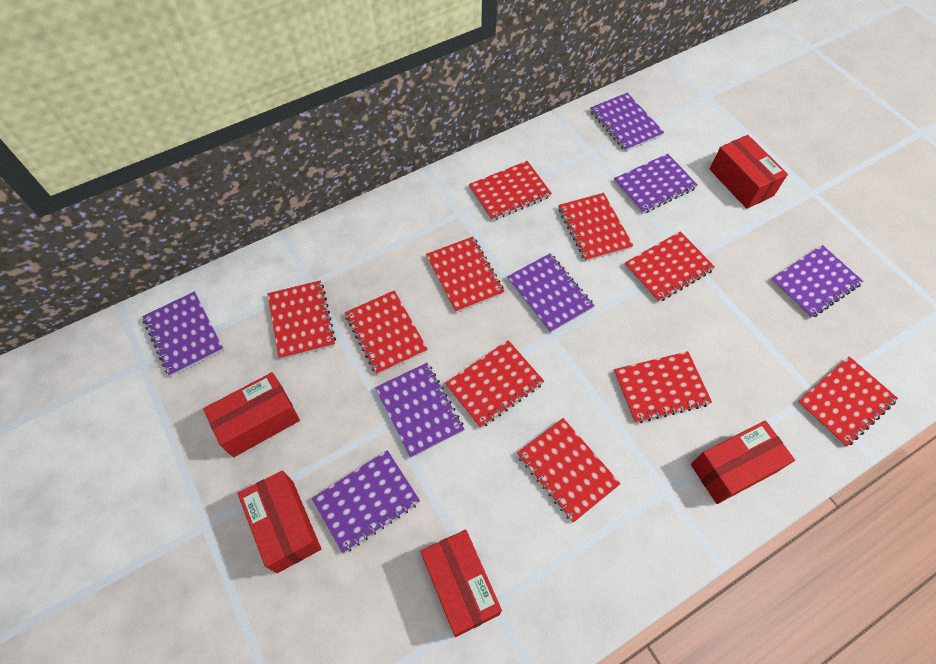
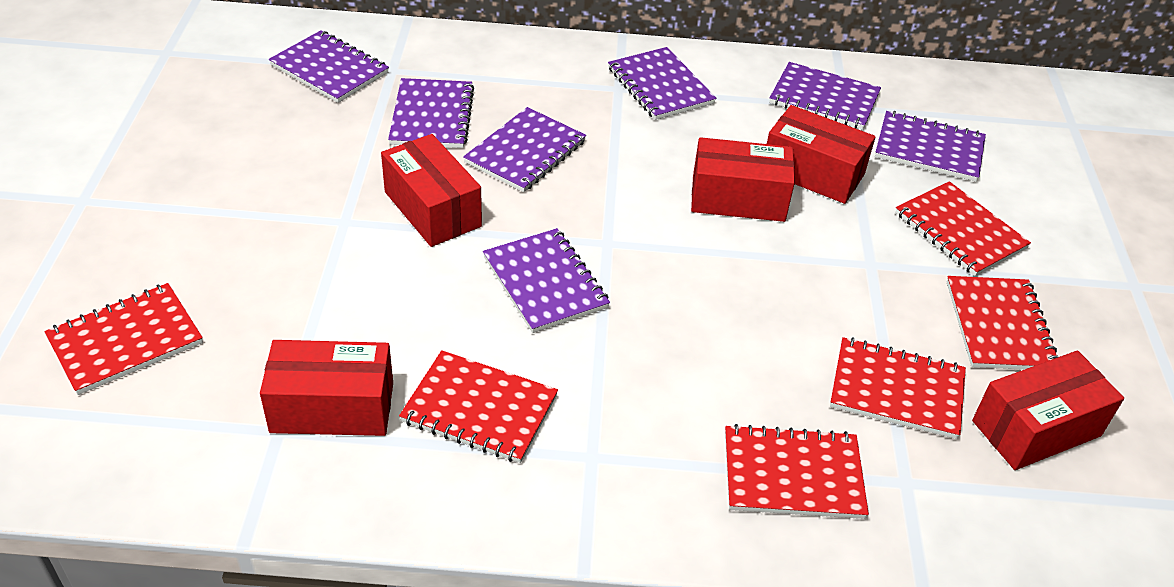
red notebook: [267,280,336,360] [345,290,428,375] [426,237,505,313] [445,340,544,428] [469,161,552,221] [517,418,621,522] [558,193,633,261] [614,351,712,423] [624,231,715,303] [797,357,898,447] = 10 -> [44,283,203,395] [399,350,558,463] [725,424,869,519] [830,337,966,439] [895,181,1031,276] [947,276,1059,370] = 6

